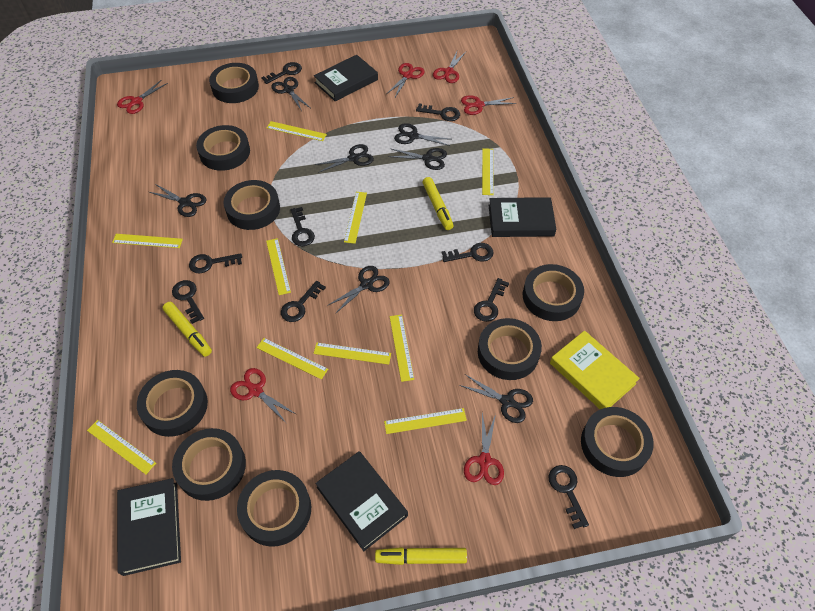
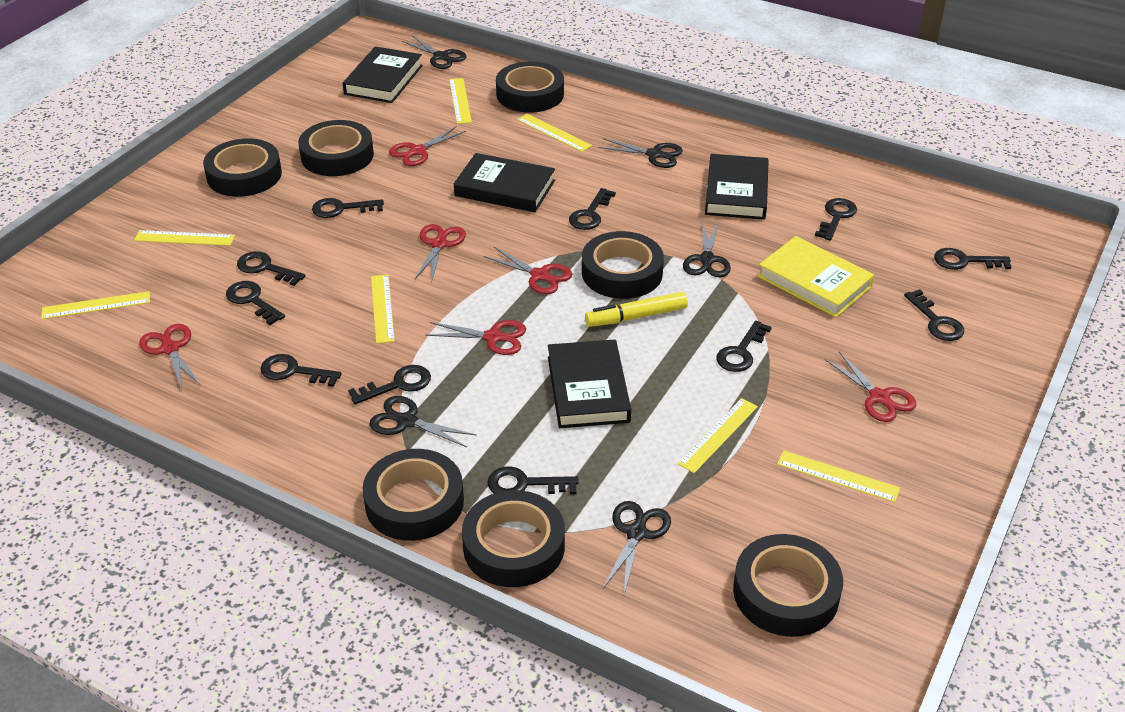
black key: [172,280,204,324] [189,253,242,273] [261,62,302,84] [281,281,326,322] [291,207,315,246] [416,103,460,121] [442,243,494,262] [474,278,509,322] [548,465,589,529] = 9 -> [226,281,285,325] [237,251,305,286] [260,354,342,387] [312,198,384,218] [348,365,431,404] [487,466,578,494] [569,188,616,230] [716,320,772,372] [815,198,857,241] [904,289,964,341] [934,248,1011,270] = 11
black scissors: [149,184,207,217] [271,77,310,111] [314,144,374,173] [327,266,390,314] [388,148,447,170] [394,123,450,146] [459,374,533,423] = 7 -> [369,396,476,447] [402,35,466,69] [598,138,683,168] [603,501,671,594] [683,222,731,278] = 5
black tape: [137,370,208,437] [172,428,246,501] [196,125,250,171] [209,63,259,103] [223,180,280,230] [237,470,311,546] [478,318,542,380] [523,264,584,321] [581,407,653,477] = 9 -> [203,138,282,197] [298,120,374,176] [363,449,464,541] [462,490,565,587] [496,62,564,113] [582,231,664,299] [733,534,843,637] = 7
yellow marker: [162,302,212,357] [375,547,467,565] [422,177,454,230] = 3 -> [585,292,688,327] = 1
yellow ruler: [87,420,156,474] [112,234,183,248] [256,338,328,379] [266,238,291,295] [267,121,327,141] [313,343,391,365] [344,192,367,244] [384,408,467,434] [390,315,414,382] [482,148,494,195] = 10 -> [41,291,150,319] [134,230,235,246] [371,274,395,343] [449,78,472,124] [517,114,592,152] [678,398,758,473] [777,451,900,502] = 7

